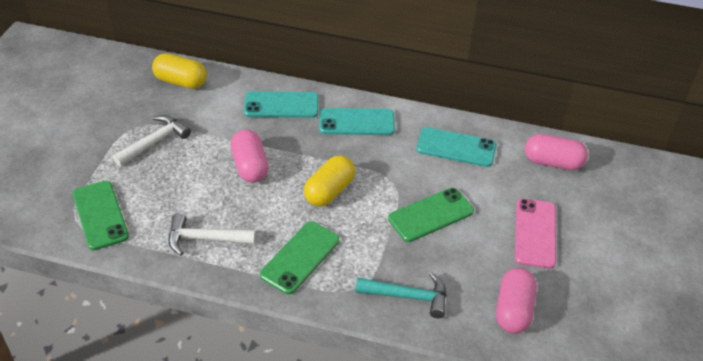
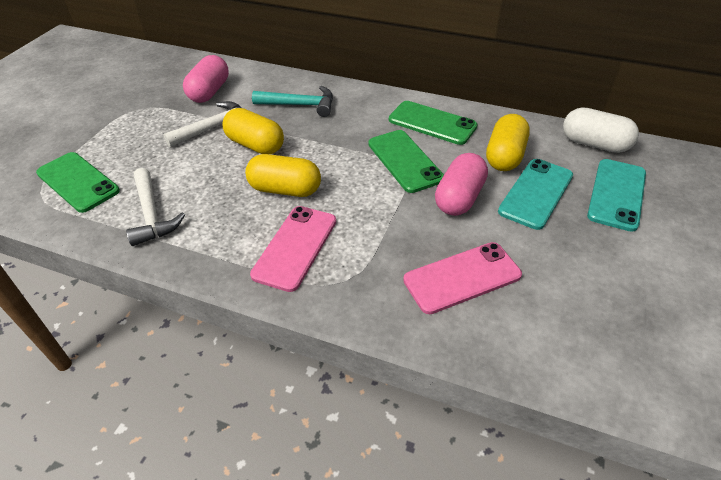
pink capsule: [231,129,269,183] [496,268,537,334] [525,134,588,170] = 3 -> [183,55,229,103] [435,153,488,216] = 2
pink phone: [515,199,556,269] = 1 -> [250,206,336,292] [403,242,522,314] = 2
turquoise phone: [244,91,318,118] [319,108,395,135] [416,127,496,167] = 3 -> [498,159,573,230] [587,159,646,232] = 2
white capsule: none = 0 -> [563,107,639,153] = 1
yellow capsule: [152,53,207,89] [304,155,355,207] = 2 -> [223,108,284,154] [245,154,321,197] [486,114,530,171] = 3

